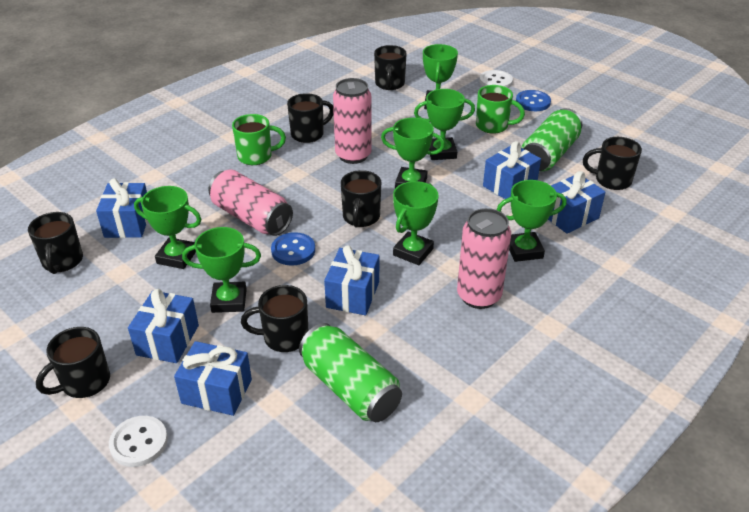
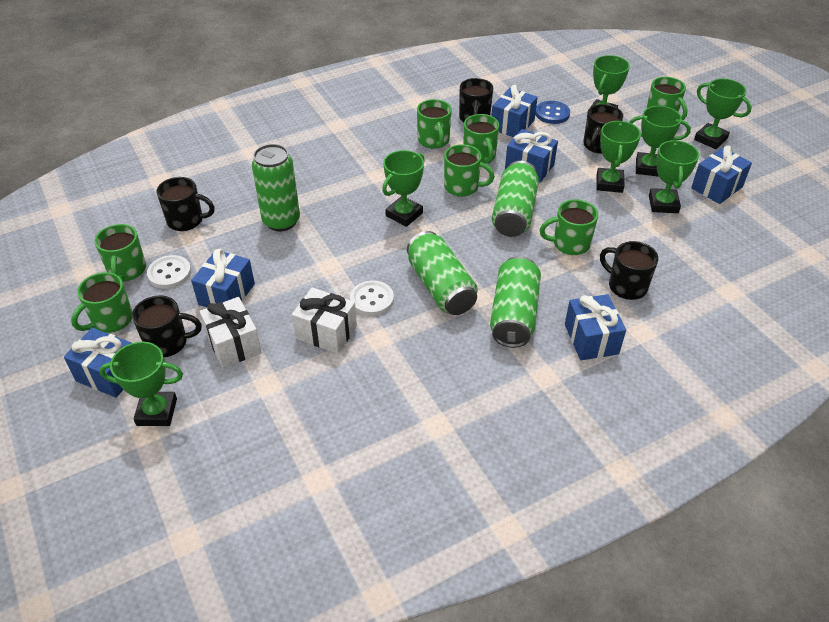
black mug: [28,212,83,274] [36,327,110,398] [241,285,308,352] [287,93,334,143] [341,170,381,228] [374,45,407,90] [583,137,642,190] = 7 -> [132,295,202,357] [157,177,215,231] [459,78,493,122] [583,104,623,154] [600,241,658,300] = 5
blue button: [271,232,315,266] [516,90,551,111] = 2 -> [535,101,570,124] = 1
green can: [299,323,402,422] [521,108,582,171] = 2 -> [252,144,300,232] [407,231,478,315] [490,256,541,348] [492,161,539,237] = 4
green mug: [232,114,286,165] [476,85,525,134] = 2 -> [71,272,133,333] [94,224,146,281] [417,99,452,149] [444,144,495,197] [463,114,499,164] [540,199,598,255] [646,77,688,120] = 7
pink can: [208,169,293,236] [333,78,372,164] [457,208,511,309] = 3 -> none = 0
white gift: none = 0 -> [200,297,262,368] [292,287,357,354] = 2

